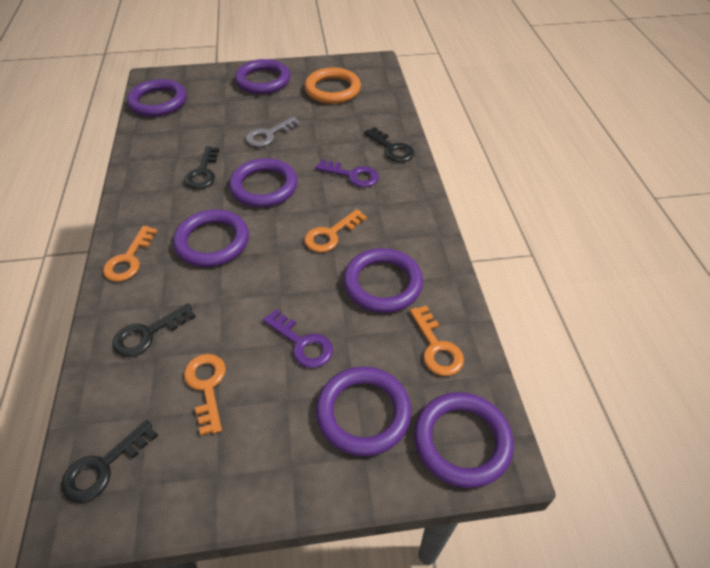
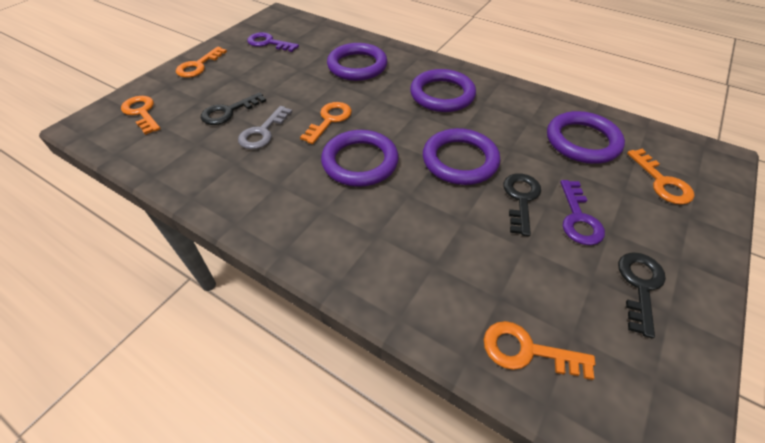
black key: [61,420,158,503] [112,303,196,357] [184,146,220,189] [364,127,414,162] = 4 -> [201,92,266,125] [503,173,541,236] [618,252,666,338] = 3
orange key: [103,226,157,282] [184,354,226,436] [304,209,367,252] [410,305,464,376] = 4 -> [121,96,161,135] [176,47,227,78] [300,102,352,144] [484,321,595,380] [627,149,695,205] = 5
orange ring: [304,68,361,104] = 1 -> none = 0
purple ring: [127,79,187,117] [173,209,249,267] [229,158,298,207] [235,59,290,94] [316,366,411,456] [343,248,423,313] [414,392,514,488] = 7 -> [321,130,399,187] [327,43,388,81] [410,69,476,112] [423,128,500,185] [547,111,625,164] = 5

